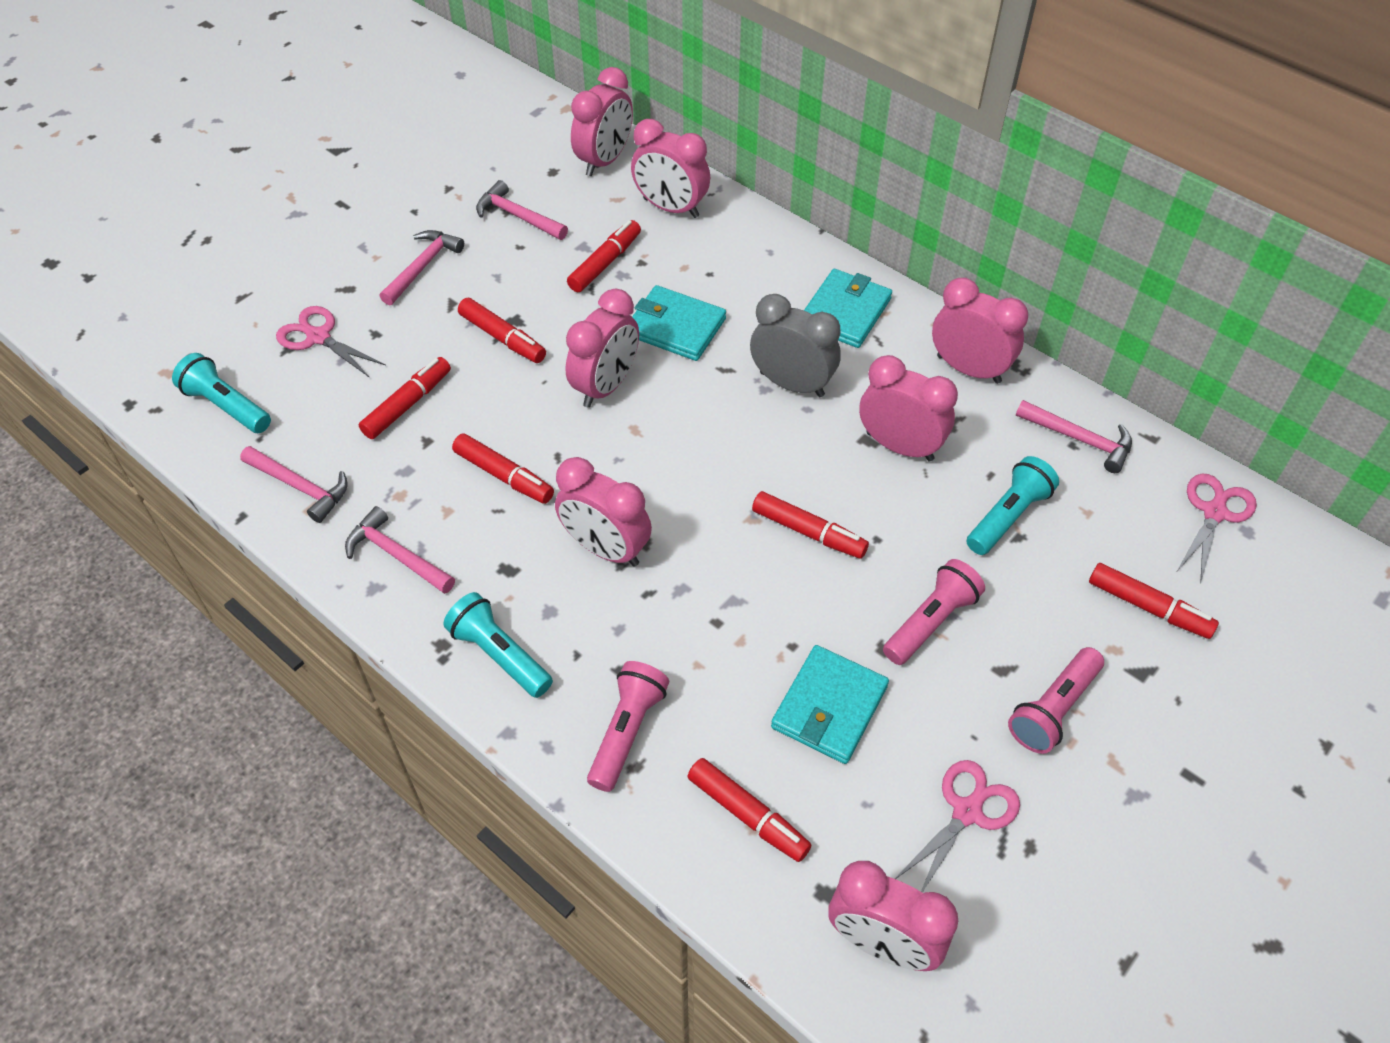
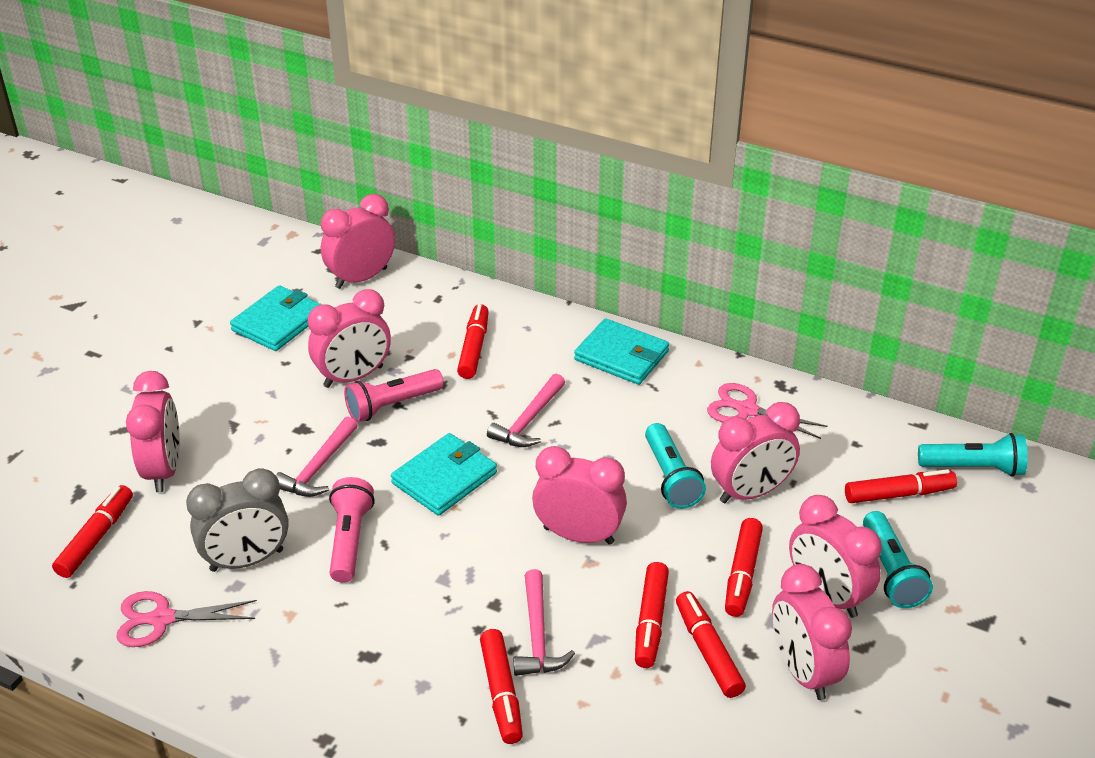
pink flashlight: [587,661,669,792] [883,559,985,665] [1008,647,1104,754] = 3 -> [329,477,375,583] [344,369,444,422] = 2
pink hammer: [240,446,348,523] [345,506,455,594] [379,230,464,305] [476,180,568,240] [1016,400,1132,473] = 5 -> [276,417,358,497] [487,374,565,447] [514,569,575,676] = 3
pink scissors: [276,306,386,378] [895,760,1020,893] [1177,474,1257,584] = 3 -> [116,591,257,647] [707,383,828,439] = 2

